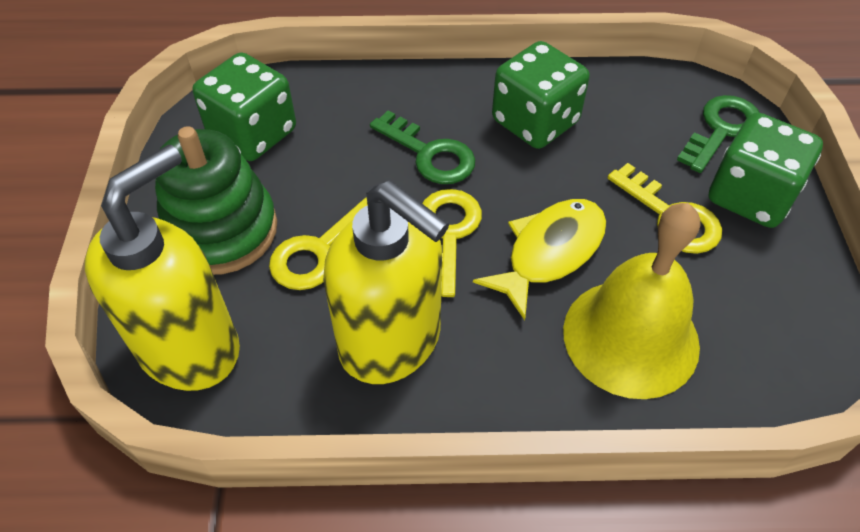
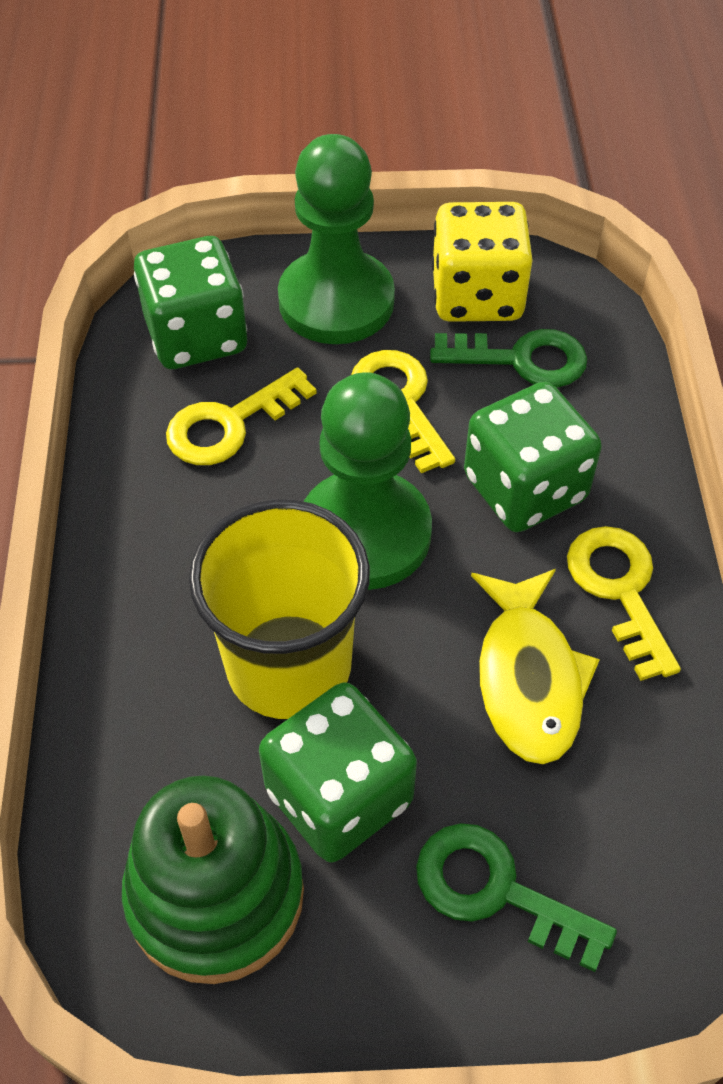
green pawn: none = 0 -> [278,134,395,344] [303,372,432,590] = 2
yellow bell: [563,203,701,399] = 1 -> none = 0
yellow cup: none = 0 -> [189,499,370,719] = 1
yellow dice: none = 0 -> [432,202,533,322] = 1
yellow soap dispenser: [85,144,240,391] [323,180,449,384] = 2 -> none = 0

